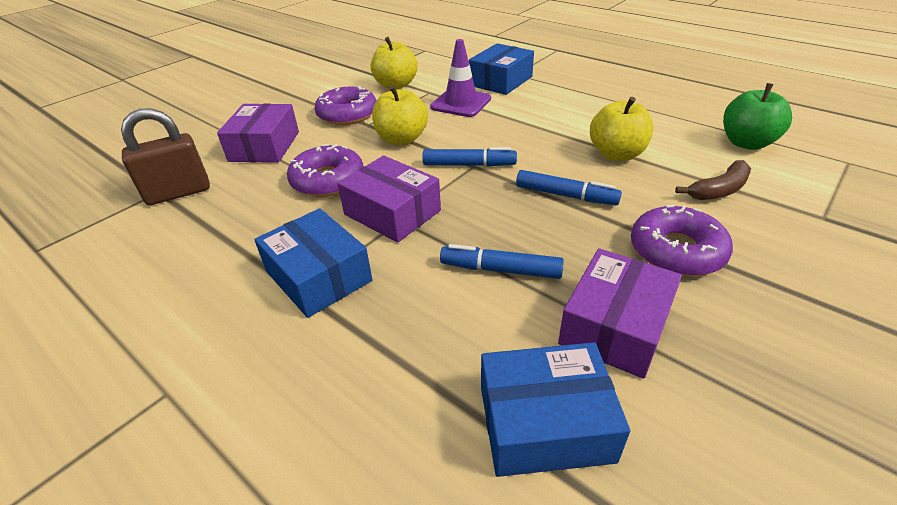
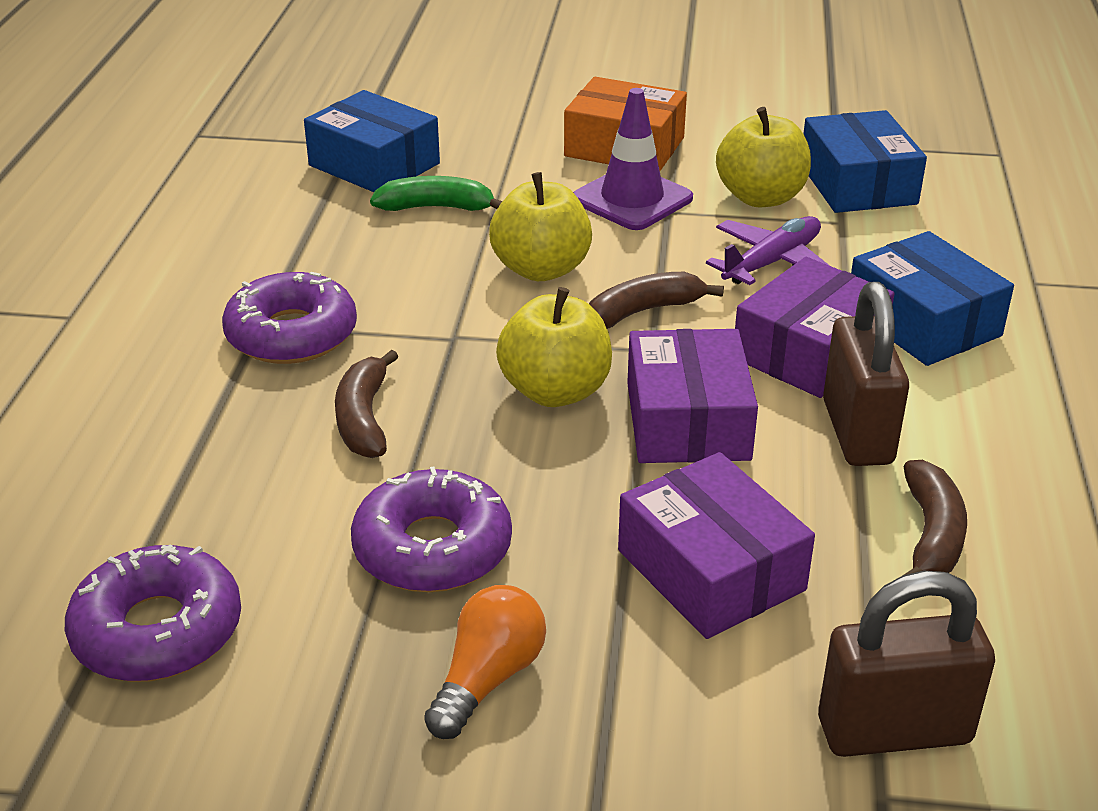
blue marker: [422,147,517,167] [440,244,564,279] [516,170,622,205] = 3 -> none = 0
brown banana: [675,160,751,200] = 1 -> [335,350,399,458] [589,272,724,329] [902,460,967,576] = 3
brown padlock: [121,108,210,205] = 1 -> [818,571,995,757] [823,282,909,466] = 2
green apple: [723,83,792,150] = 1 -> none = 0
green banana: none = 0 -> [370,176,502,211] = 1
orange box: none = 0 -> [564,77,687,171] = 1
orange light bulb: none = 0 -> [424,585,546,739] = 1
purple plane: none = 0 -> [706,216,830,285] = 1

